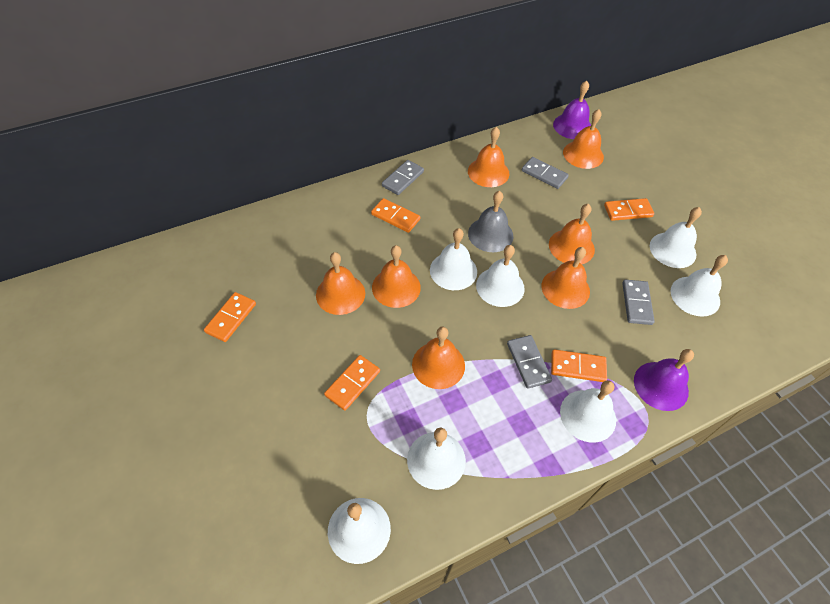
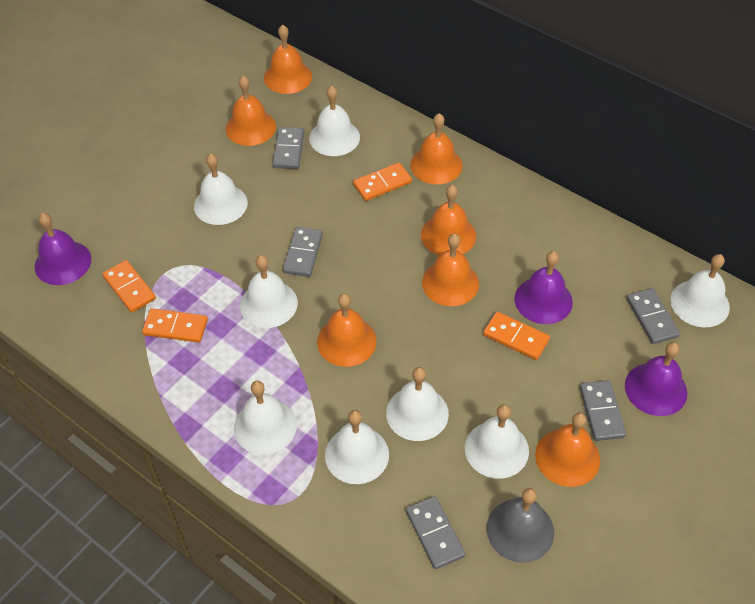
grey domino: [382,160,424,195] [507,335,552,389] [522,157,569,189] [622,280,655,325] = 4 -> [272,127,304,169] [283,227,323,277] [406,496,465,569] [580,380,626,441] [627,288,680,344] = 5
orange domino: [204,292,256,342] [324,355,380,411] [371,198,420,233] [551,349,607,382] [604,198,654,221] = 5 -> [102,260,156,313] [142,308,208,343] [353,163,412,201] [483,312,550,360] = 4
purple bell: [553,81,591,139] [634,349,694,411] = 2 -> [35,213,91,285] [515,251,573,324] [625,342,687,416] = 3
white bell: [328,498,391,564] [407,428,466,490] [430,228,477,290] [476,245,525,307] [560,380,616,443] [650,207,702,268] [671,255,728,317] = 7 -> [194,153,248,225] [234,381,297,455] [240,255,298,328] [309,86,360,156] [325,410,389,484] [386,367,449,441] [465,404,529,479] [670,254,730,327] = 8

